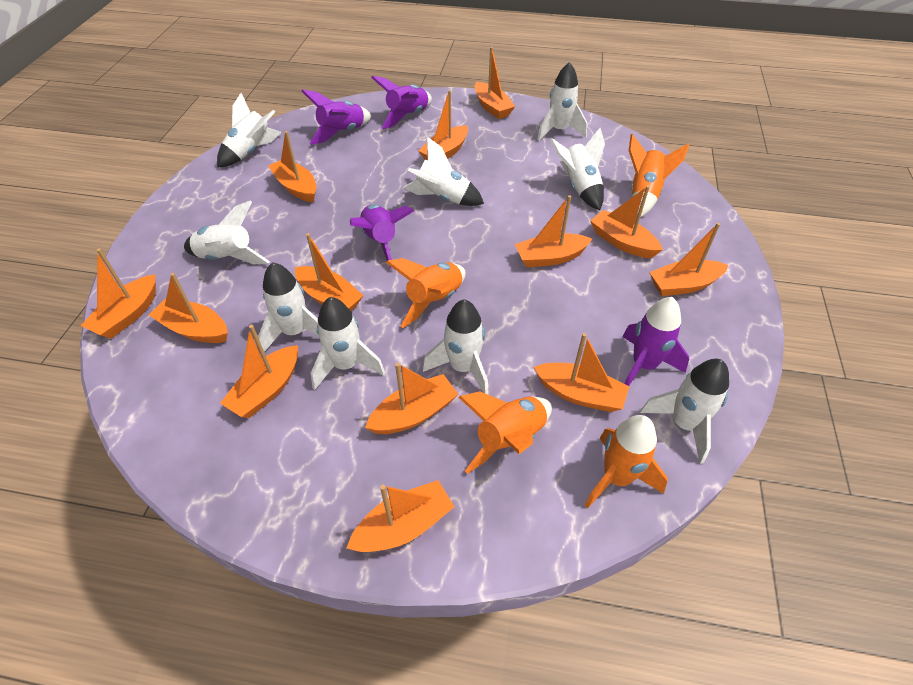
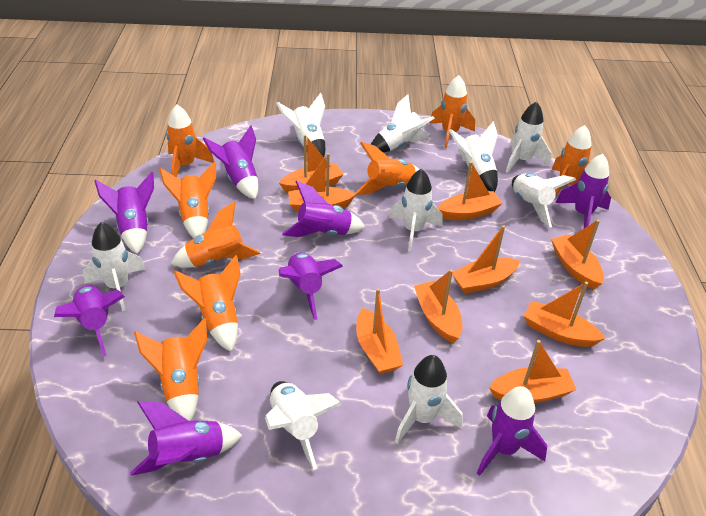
orange boat: [81,248,156,339] [149,273,228,343] [220,325,298,418] [269,131,317,202] [295,233,364,311] [347,480,455,552] [365,363,458,434] [418,90,468,160] [474,47,515,119] [515,195,592,268] [534,333,629,412] [590,185,663,258] [649,223,728,296] = 13 -> [279,134,344,193] [288,153,356,212] [356,288,403,374] [414,269,462,343] [438,161,502,220] [452,225,520,294] [489,340,577,403] [524,282,605,347] [551,220,604,289] = 9
orange rocket: [386,258,466,328] [458,391,552,474] [585,415,668,508] [629,134,689,217] = 4 -> [134,318,207,421] [159,162,216,238] [166,105,214,177] [171,202,261,268] [174,255,241,352] [355,142,420,195] [430,75,475,148] [552,125,592,197] = 8
purple rocket: [302,89,372,144] [350,204,414,269] [371,76,432,129] [622,297,689,386] = 4 -> [54,286,125,357] [95,172,154,254] [130,401,242,476] [203,125,258,199] [279,252,343,320] [282,181,365,237] [477,386,547,476] [556,154,611,228] = 8

